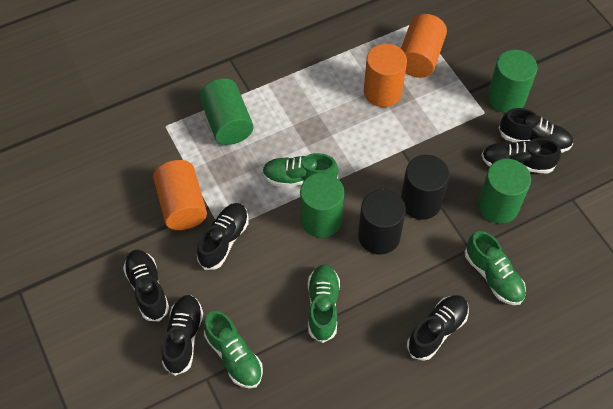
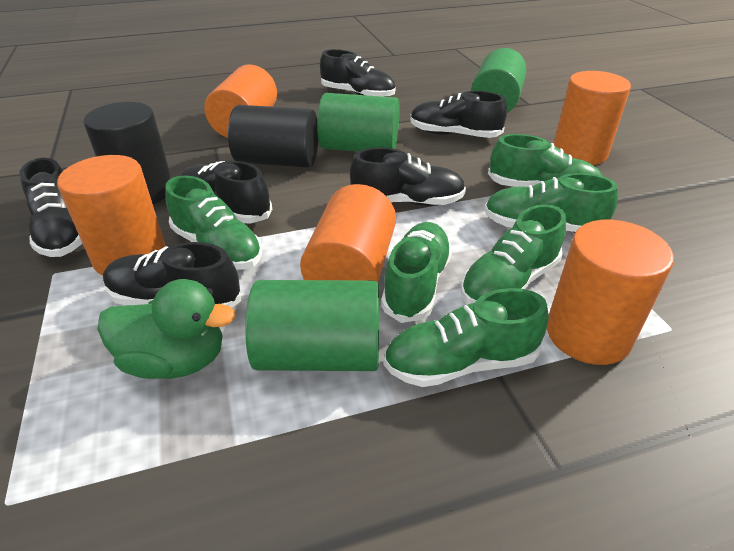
green cylinder: [199,78,253,145] [300,173,344,238] [478,159,531,224] [487,50,537,113] = 4 -> [245,280,379,371] [317,93,400,152] [471,48,526,113] = 3
green duck: none = 0 -> [97,279,236,379] = 1
green shoe: [204,311,263,389] [262,153,338,187] [308,264,340,343] [465,231,526,305] = 4 -> [165,175,263,270] [381,222,452,323] [384,288,549,387] [461,204,566,305] [484,173,618,232] [488,134,604,187] = 6
orange cylinder: [153,160,207,230] [364,44,407,107] [401,14,447,78] = 3 -> [57,155,166,276] [205,64,277,138] [300,184,396,282] [547,220,674,365] [553,71,631,165] = 5

